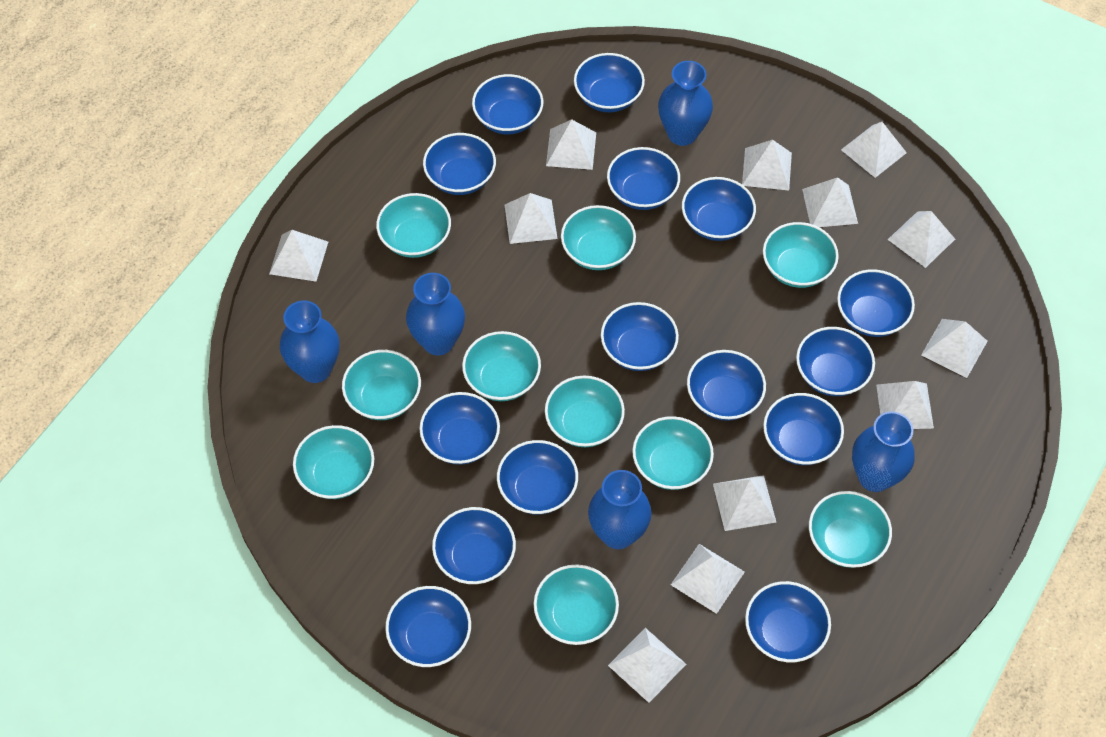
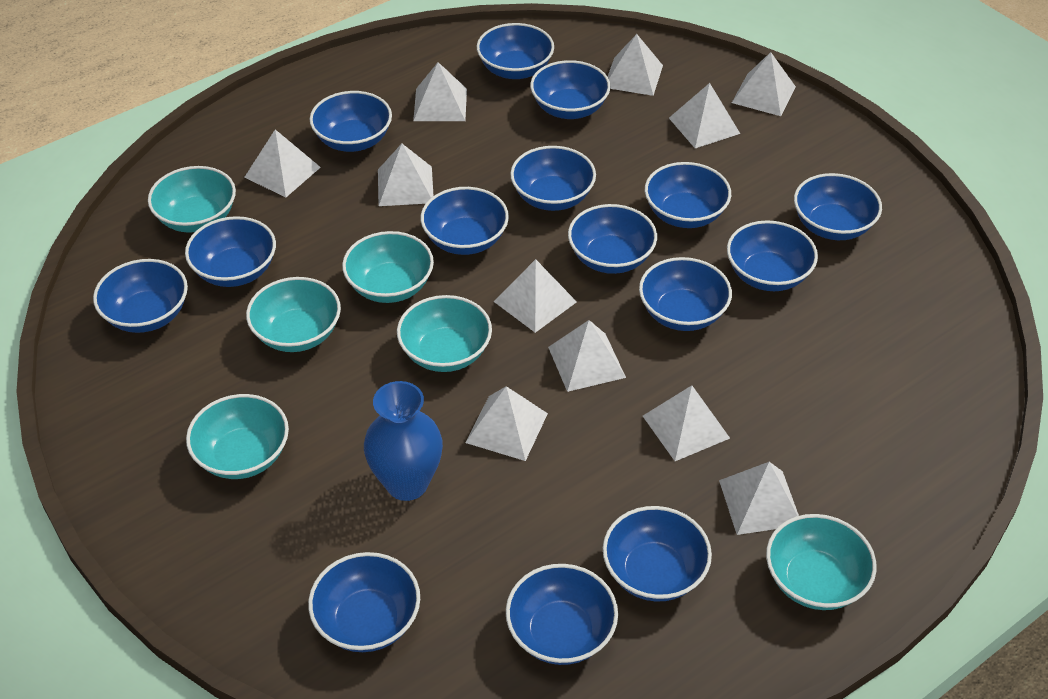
blue vase: [280,301,340,383] [406,273,465,355] [588,470,652,549] [658,61,713,146] [852,411,915,492] = 5 -> [364,381,443,501] = 1
turquoise bowl: [293,425,374,499] [342,350,421,420] [376,193,451,258] [462,331,541,401] [534,564,619,645] [545,376,625,447] [561,205,636,270] [632,416,714,490] [763,222,839,288] [809,491,892,568] = 10 -> [148,166,236,233] [186,394,289,479] [246,277,341,352] [342,231,434,303] [397,295,492,372] [766,514,877,610] = 6
white pyramid: [269,230,328,282] [505,193,558,244] [546,119,596,170] [608,628,686,703] [671,544,745,614] [713,475,777,531] [742,140,792,190] [802,177,858,227] [841,122,907,178] [876,381,934,429] [887,211,955,268] [921,319,988,378] = 12 -> [245,129,321,198] [378,143,433,206] [413,62,467,121] [465,386,548,461] [494,259,577,333] [548,320,626,392] [608,34,663,96] [643,385,730,461] [669,83,740,148] [719,462,799,535] [732,52,796,116] = 11

